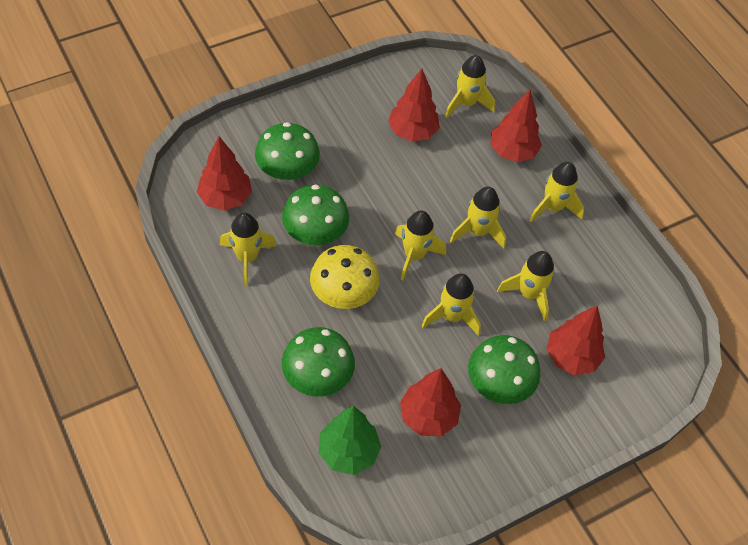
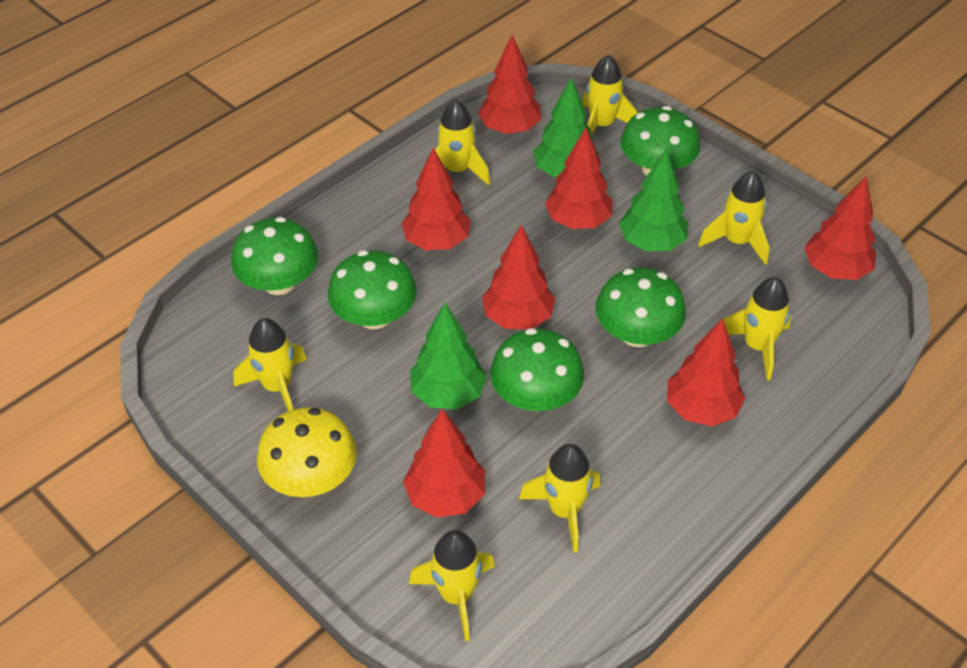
green mushroom: [255,122,320,180] [282,185,349,245] [282,327,355,397] [468,335,540,404] = 4 -> [231,217,318,295] [328,250,417,329] [490,328,584,411] [596,268,686,347] [621,106,700,176] = 5
green tree: [319,406,381,475] = 1 -> [410,303,487,409] [533,77,599,177] [619,149,688,251] = 3
red tree: [197,137,252,211] [388,69,440,142] [400,368,461,437] [490,90,542,162] [547,306,605,375] = 5 -> [401,148,471,250] [403,409,485,518] [478,35,541,134] [482,225,555,329] [545,127,613,229] [667,318,745,426] [804,176,876,280] = 7

